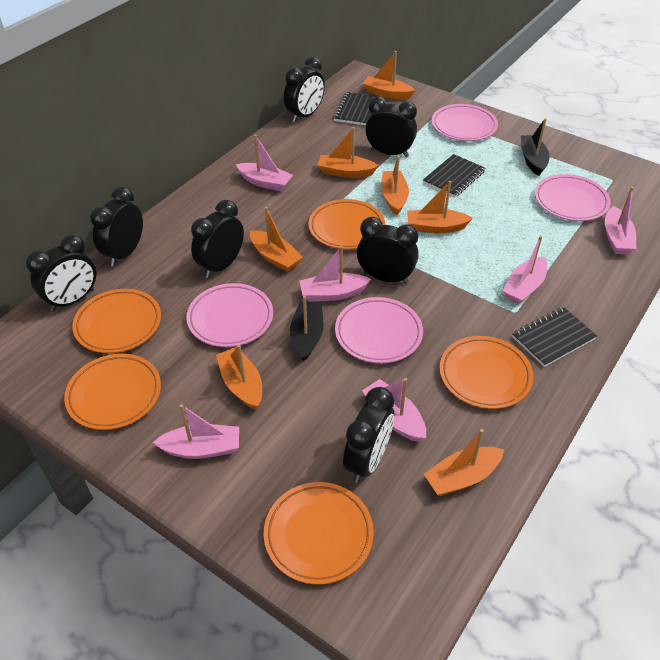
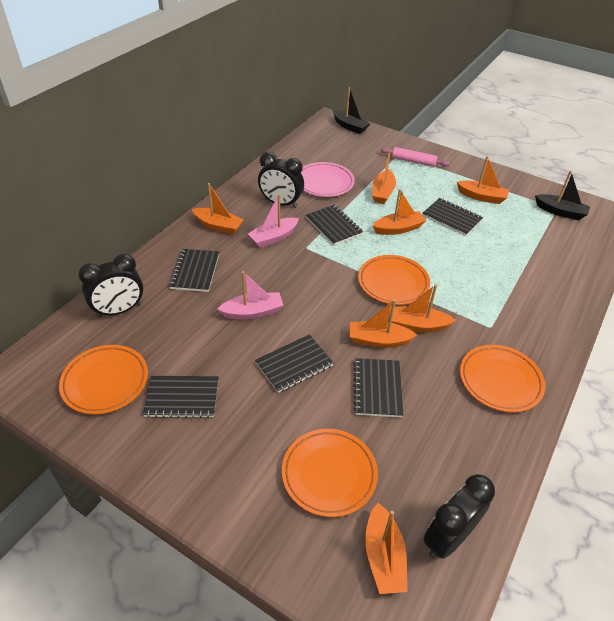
black clock: [26,234,96,311] [90,187,143,266] [191,200,244,278] [284,57,325,122] [343,387,394,483] [357,217,419,284] [365,96,417,157] = 7 -> [78,254,143,318] [258,152,304,208] [423,474,495,559] = 3
black notebook: [333,92,377,126] [423,154,486,197] [512,307,597,367] = 3 -> [143,376,219,418] [169,249,219,292] [255,334,334,393] [306,205,363,245] [353,358,403,417] [423,198,483,236] = 6
orange plate: [64,354,161,430] [72,289,161,353] [264,482,374,585] [308,199,385,250] [440,336,533,409] = 5 -> [59,345,148,414] [282,429,378,517] [358,255,430,305] [460,345,545,413] = 4
pink boat: [153,404,239,459] [236,135,293,191] [300,246,371,302] [362,378,426,442] [503,236,547,304] [605,187,637,254] = 6 -> [217,271,284,320] [248,194,299,248] = 2
pink plate: [186,283,273,347] [335,297,423,363] [432,104,498,141] [535,174,611,221] = 4 -> [301,162,355,197] = 1
pink rolling pin: none = 0 -> [381,147,449,167] = 1

